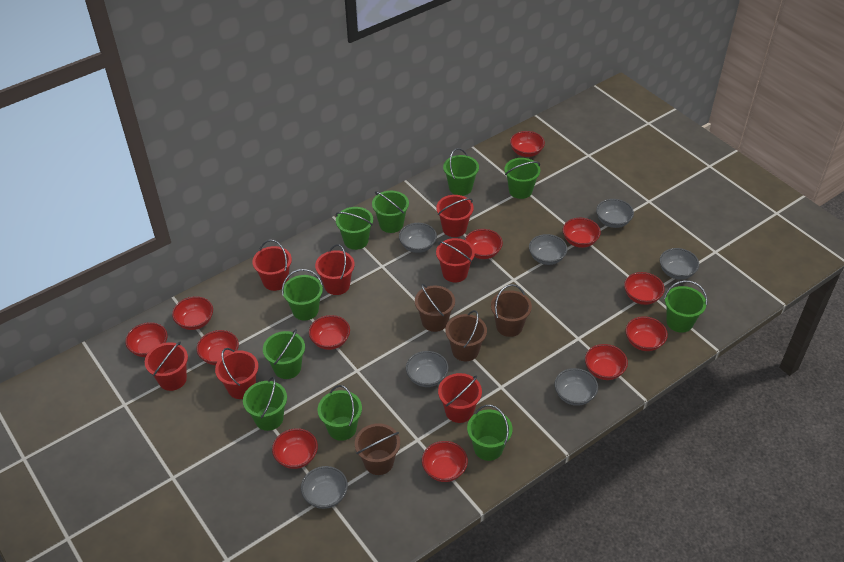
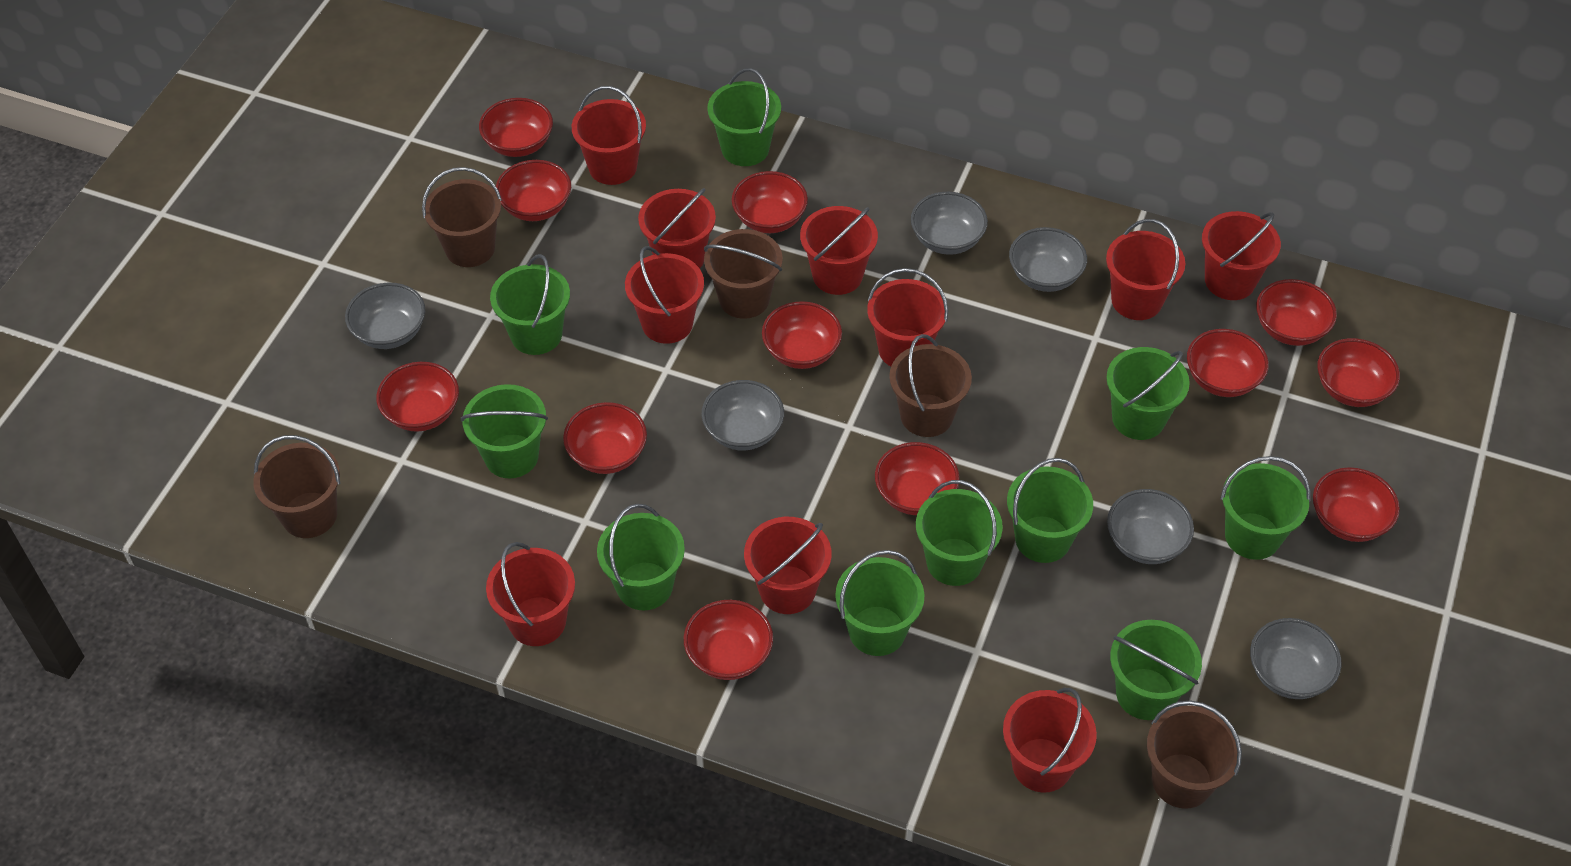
brown bucket: [355,423,400,475] [415,284,455,332] [445,310,487,361] [491,284,532,337] = 4 -> [253,435,340,538] [422,167,502,267] [704,229,783,319] [889,334,972,437] [1147,700,1242,809] = 5
grey bowl: [301,466,348,509] [399,223,437,253] [406,351,449,387] [529,234,568,265] [555,368,598,406] [596,199,634,228] [660,248,699,280] = 7 -> [345,283,425,349] [702,380,784,450] [911,192,988,255] [1009,227,1087,292] [1107,489,1194,564] [1250,618,1342,699] = 6
red bucket: [145,342,188,391] [215,348,258,399] [252,240,292,291] [315,244,355,295] [436,195,474,237] [436,238,475,283] [438,373,482,423] = 7 -> [486,542,575,646] [572,86,646,185] [625,246,704,344] [638,188,716,269] [744,517,831,614] [800,206,878,295] [867,268,948,366] [1003,688,1097,793] [1106,219,1185,320] [1202,211,1281,300] = 10

